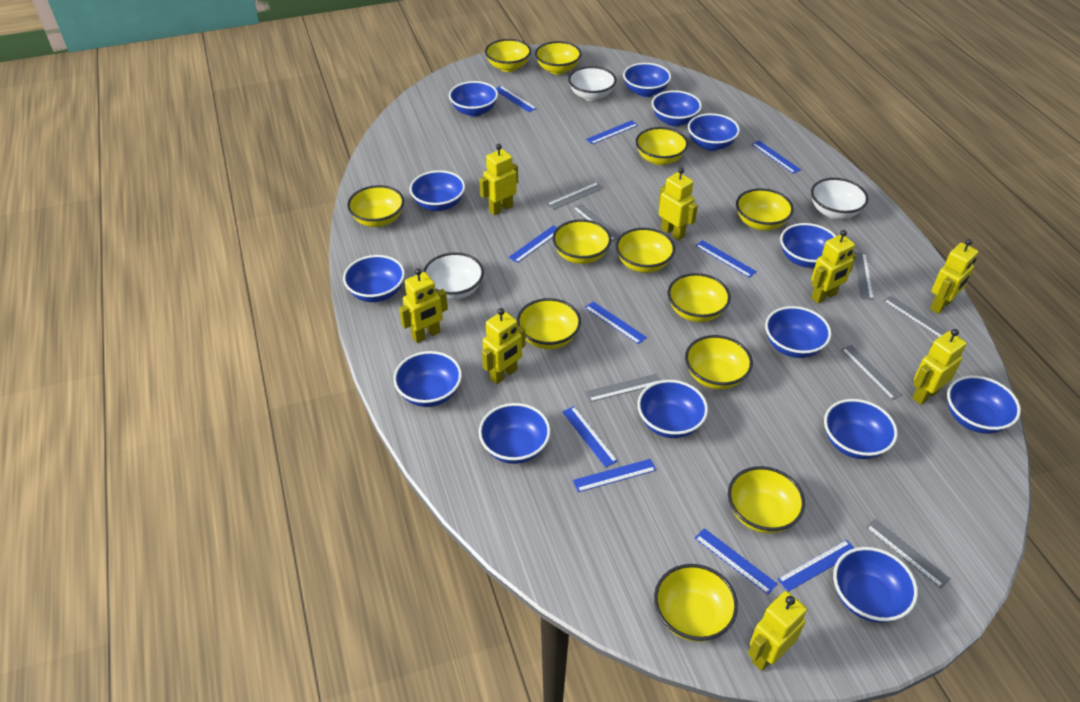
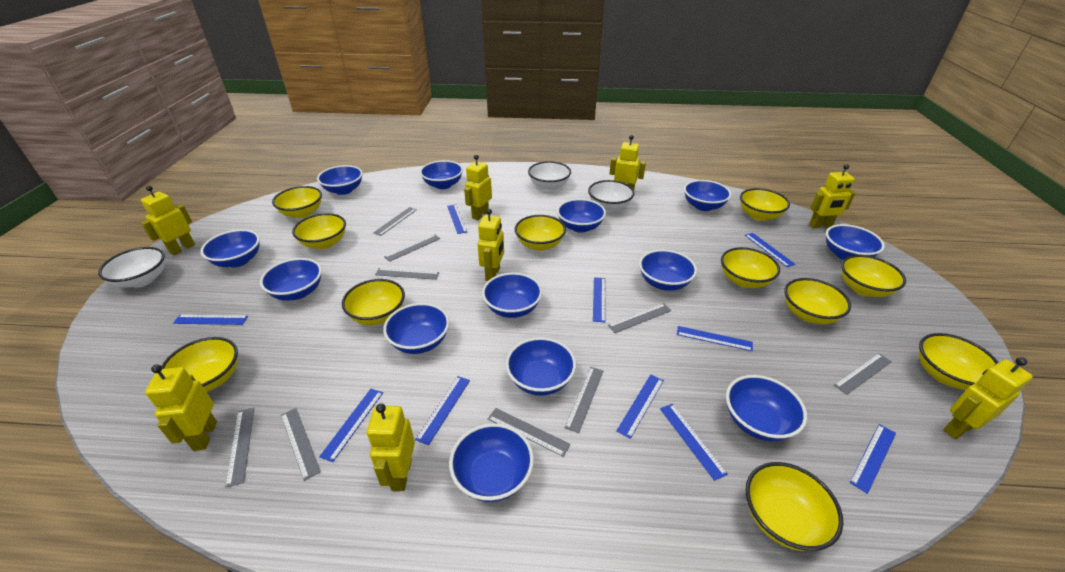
blue bowl: [343,255,405,302] [393,351,462,407] [409,170,465,211] [449,81,498,117] [479,403,551,464] [623,63,671,97] [637,380,708,438] [652,90,702,127] [688,113,740,151] [765,306,831,358] [780,223,836,268] [824,399,898,459] [833,547,918,623] [947,375,1021,434] = 14 -> [201,229,260,267] [260,258,322,301] [317,165,363,195] [383,303,449,354] [420,160,463,189] [449,423,534,502] [482,272,542,318] [506,337,576,396] [557,199,606,233] [639,249,697,291] [684,180,731,211] [726,375,807,441] [826,224,885,260] = 13
grey ruler: [547,182,604,210] [572,204,620,242] [585,374,661,402] [841,345,902,400] [854,252,874,300] [865,519,951,589] [883,296,947,338] = 7 -> [225,408,254,487] [281,408,321,481] [373,207,417,236] [375,268,439,280] [384,234,440,262] [488,408,571,457] [564,367,603,433] [608,303,671,333] [834,353,892,395] = 9
yellow bowl: [347,185,404,227] [485,39,531,72] [517,298,581,349] [535,41,581,74] [552,219,612,264] [616,228,675,273] [636,127,688,165] [654,564,738,642] [668,273,731,322] [685,335,753,390] [728,466,805,533] [736,188,794,231] = 12 -> [162,337,238,392] [272,186,322,218] [292,213,346,249] [342,279,405,325] [515,215,566,251] [721,247,780,288] [740,188,790,221] [745,462,843,551] [784,278,851,324] [841,255,906,297] [919,333,999,390] = 11

